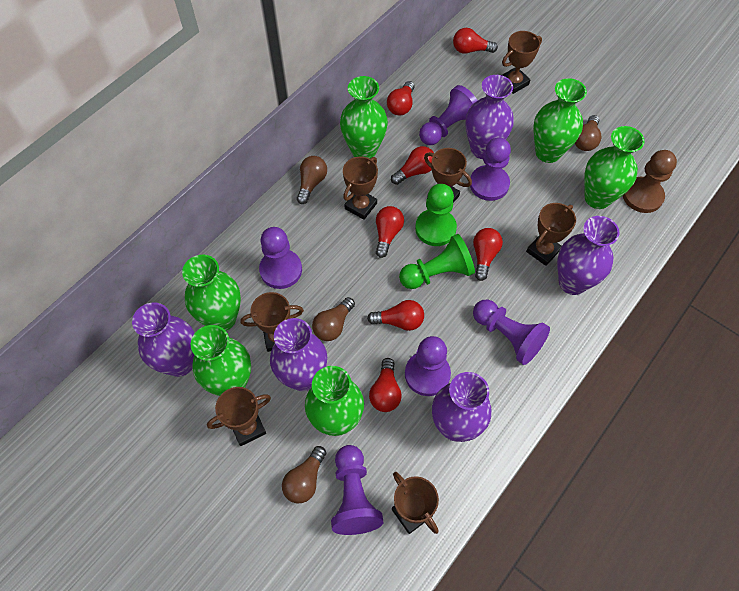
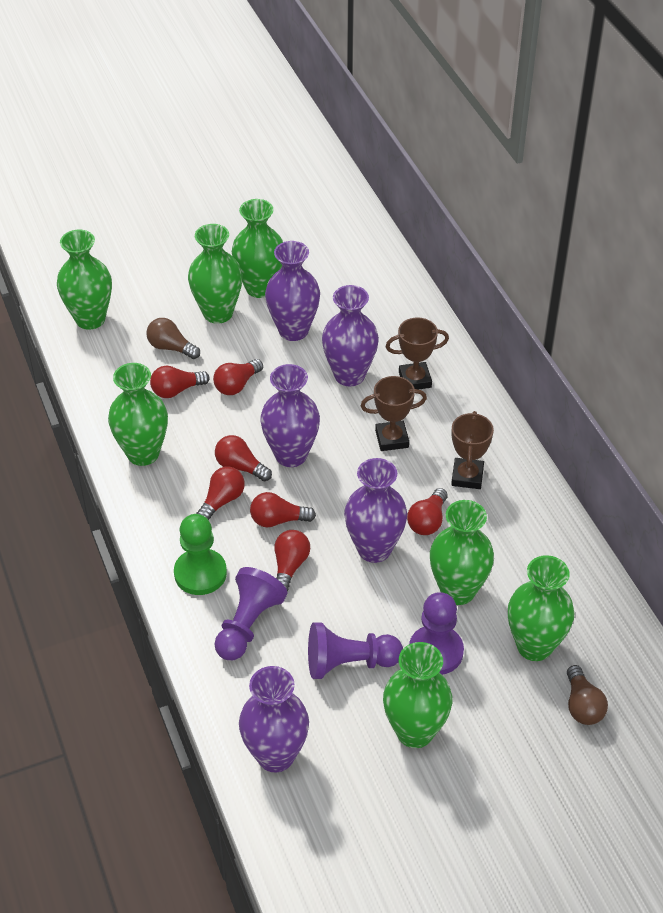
brown light bulb: [282,446,326,504] [297,156,327,204] [312,297,355,341] [575,115,601,151] = 4 -> [146,318,200,359] [567,665,608,725] = 2
brown pawn: [623,150,677,213] = 1 -> none = 0
brown trophy: [207,387,271,446] [240,292,304,352] [343,157,378,220] [392,472,439,534] [424,148,472,203] [502,31,542,94] [526,203,576,266] = 7 -> [361,376,427,451] [386,317,449,390] [451,411,494,489] = 3
green pawn: [399,234,475,289] [415,184,457,246] = 2 -> [174,514,227,595] = 1
green vase: [182,255,241,331] [191,325,251,396] [305,366,364,436] [340,76,388,159] [533,78,587,163] [584,126,645,209] = 6 -> [57,230,112,330] [108,363,168,466] [188,224,242,324] [232,199,283,298] [383,642,453,748] [430,500,494,605] [508,555,574,661] = 7
purple pawn: [259,227,302,289] [331,445,383,535] [405,336,451,396] [419,85,478,145] [470,137,511,201] [473,299,550,365] = 6 -> [214,567,287,660] [308,623,403,679] [409,592,464,675] = 3

